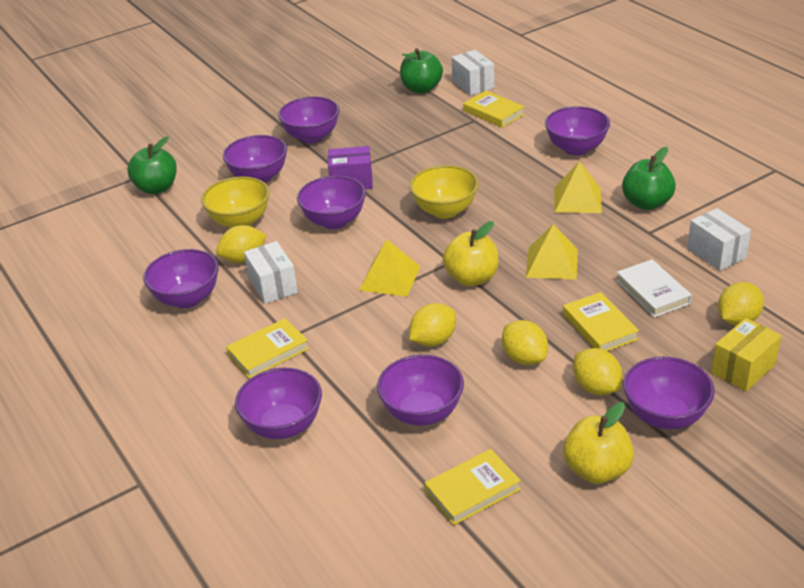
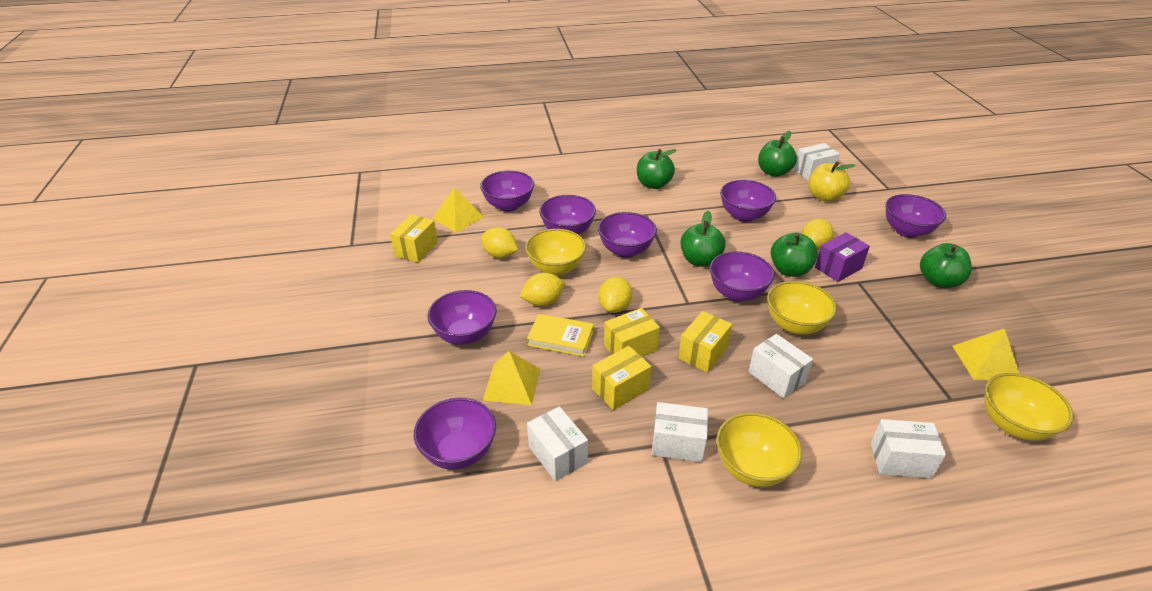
green apple: [128,136,177,194] [400,48,443,93] [622,147,676,210] = 3 -> [637,149,676,189] [681,211,726,267] [758,131,797,177] [771,233,818,277] [920,243,972,288] = 5
white book: [616,259,692,317] = 1 -> none = 0
white box: [244,241,298,304] [451,50,494,96] [687,208,751,271] = 3 -> [527,406,588,481] [652,402,708,462] [748,334,813,398] [794,143,840,181] [871,419,946,478] = 5
yellow apple: [443,221,498,286] [563,402,634,484] = 2 -> [809,161,855,202] = 1
yellow book: [226,318,309,379] [425,449,521,525] [463,91,525,128] [563,292,639,351] = 4 -> [527,314,594,357] = 1
yellow bowl: [201,176,270,228] [410,165,479,219] = 2 -> [525,229,586,276] [716,412,802,487] [767,281,837,335] [984,373,1073,441] = 4
yellow box: [711,318,781,392] = 1 -> [390,215,438,262] [592,346,651,410] [604,308,660,357] [678,311,732,373] = 4
yellow lemon: [216,225,267,263] [409,303,456,347] [502,320,548,365] [573,348,622,395] [718,282,764,326] = 5 -> [481,227,518,258] [519,272,565,306] [598,277,632,313] [801,218,834,250] = 4

